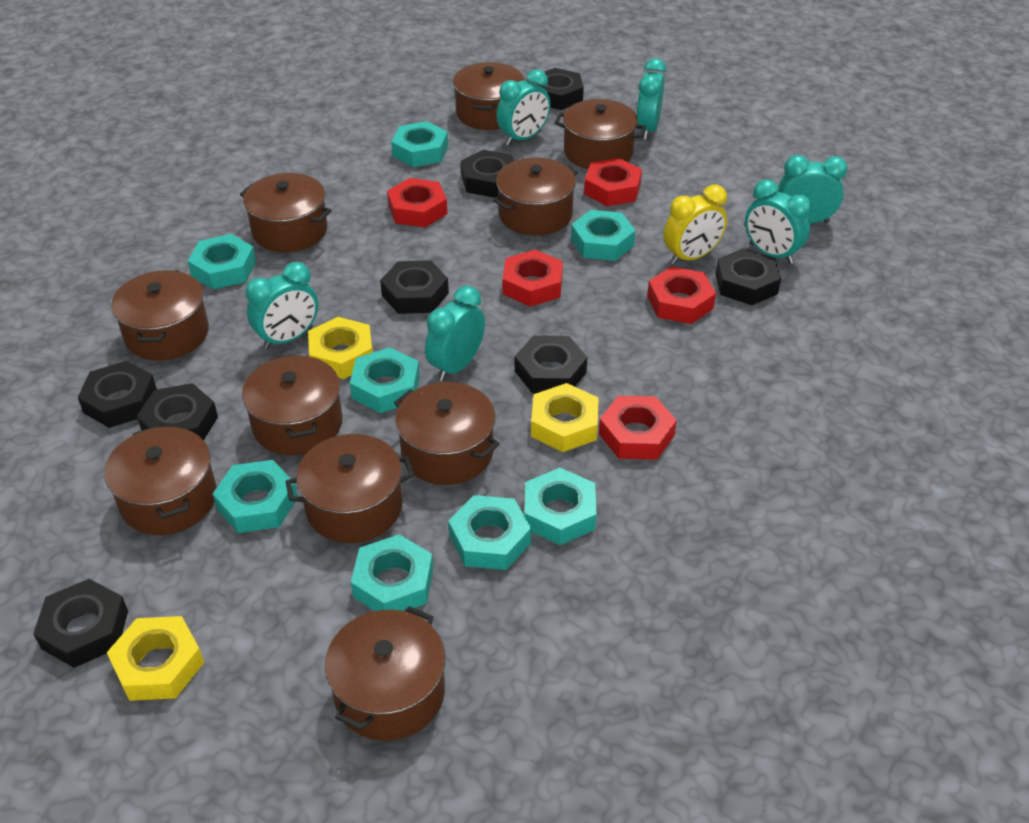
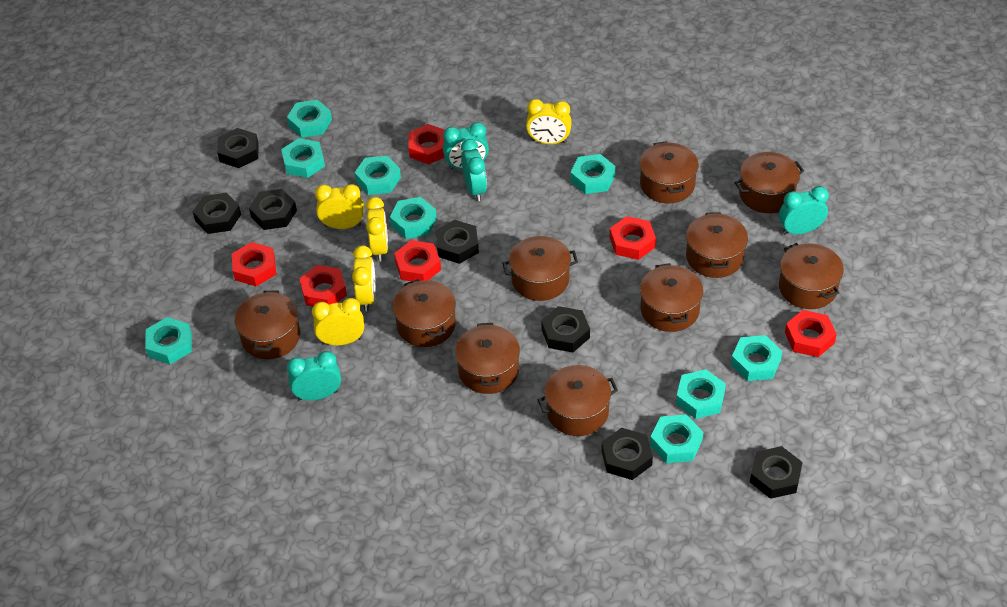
black nut: [33,579,128,668] [78,361,157,428] [137,383,218,440] [380,260,449,314] [461,150,514,198] [515,335,587,394] [533,68,584,110] [716,248,781,305] = 8 -> [193,193,241,234] [217,128,259,168] [249,189,297,230] [435,220,479,264] [541,306,590,352] [601,428,653,480] [750,446,803,499] = 7
red nut: [387,178,447,227] [503,250,563,307] [584,158,642,206] [599,396,677,460] [647,266,716,324] = 5 -> [232,242,276,286] [299,265,347,306] [394,240,441,281] [409,124,445,164] [610,216,656,260] [785,310,837,357] = 6
turquoise clock: [246,262,318,349] [425,286,485,381] [496,69,551,145] [636,58,666,140] [745,179,812,264] [778,155,847,224] = 6 -> [287,351,341,400] [443,122,489,170] [461,139,487,201] [779,186,829,235] = 4
turquoise nut: [188,234,256,289] [213,460,297,533] [350,347,420,413] [351,534,433,611] [391,121,448,167] [448,495,531,570] [525,468,596,545] [571,210,636,261] = 8 -> [145,317,192,364] [281,138,325,178] [287,99,332,138] [355,156,401,195] [390,197,437,239] [570,154,615,194] [650,414,703,463] [676,369,726,419] [731,335,783,381] = 9
yellow clock: [664,184,727,265] = 1 -> [312,298,364,345] [315,184,364,229] [352,245,376,311] [366,197,388,261] [526,99,572,144] = 5
yellow nut: [107,616,204,701] [308,317,373,379] [531,383,599,452] = 3 -> none = 0

